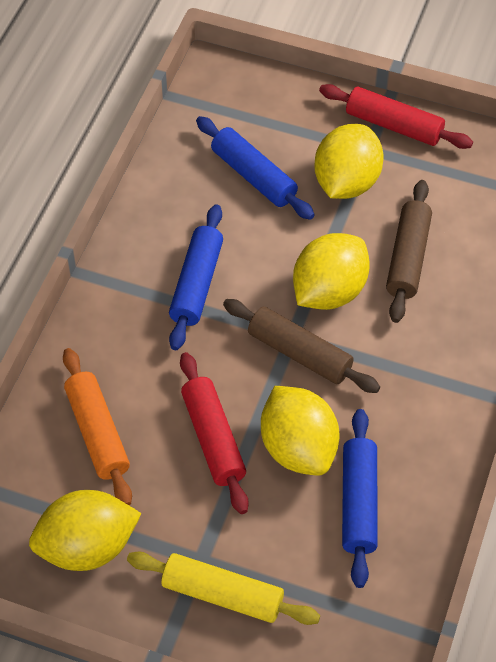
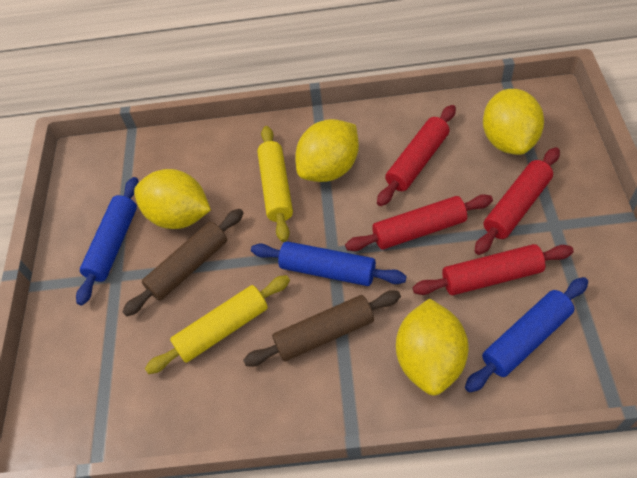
orange rolling pin: [63,348,132,505] = 1 -> none = 0
red rolling pin: [180,352,249,514] [319,84,473,149] = 2 -> [345,194,493,251] [377,105,456,206] [413,244,574,295] [475,147,560,255] = 4
yellow rolling pin: [127,552,320,625] = 1 -> [145,275,290,374] [257,126,293,242] = 2

